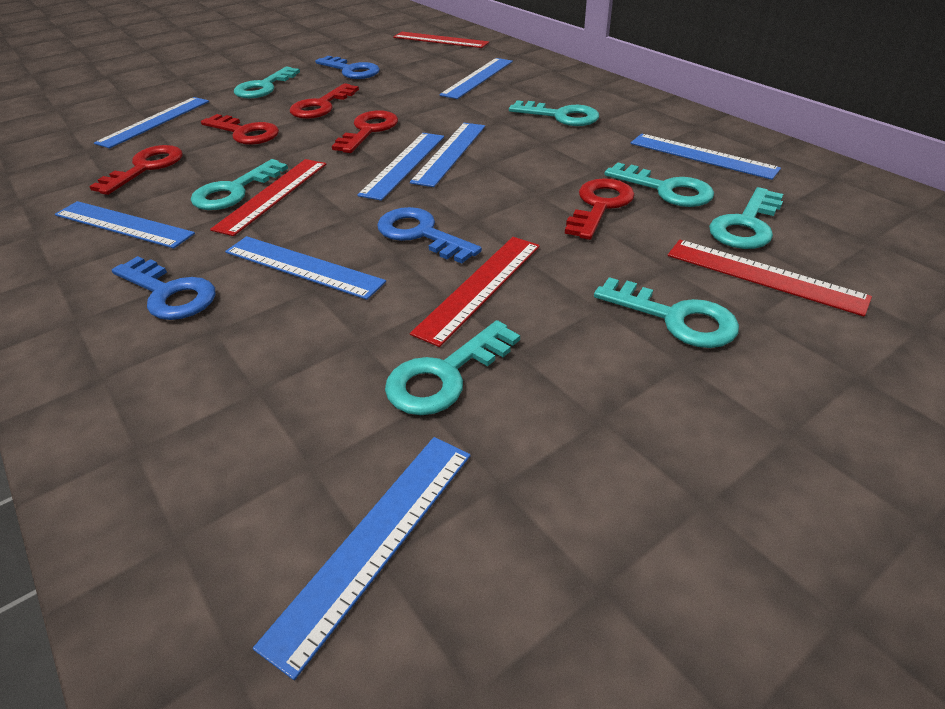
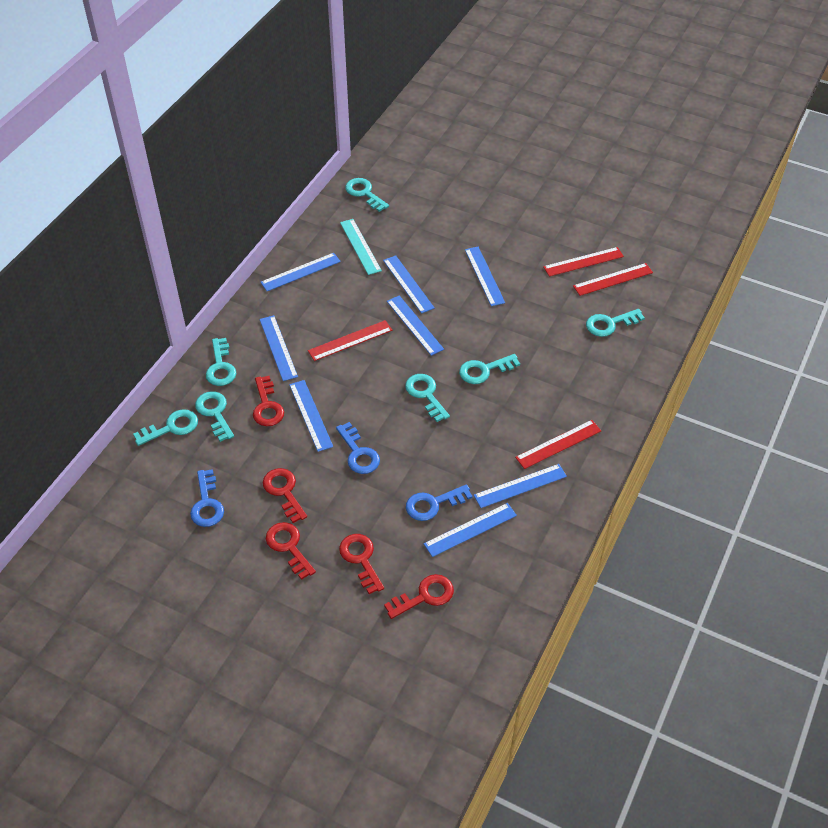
turquoise ruler: none = 0 -> [340,219,382,275] = 1

